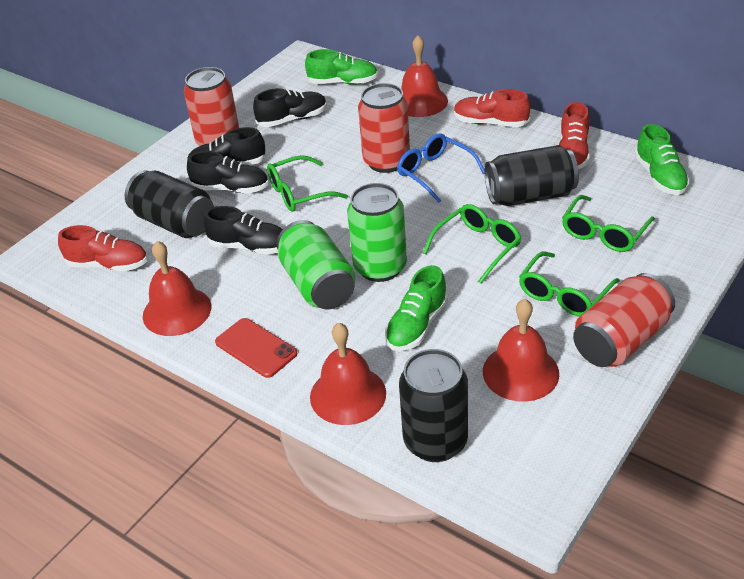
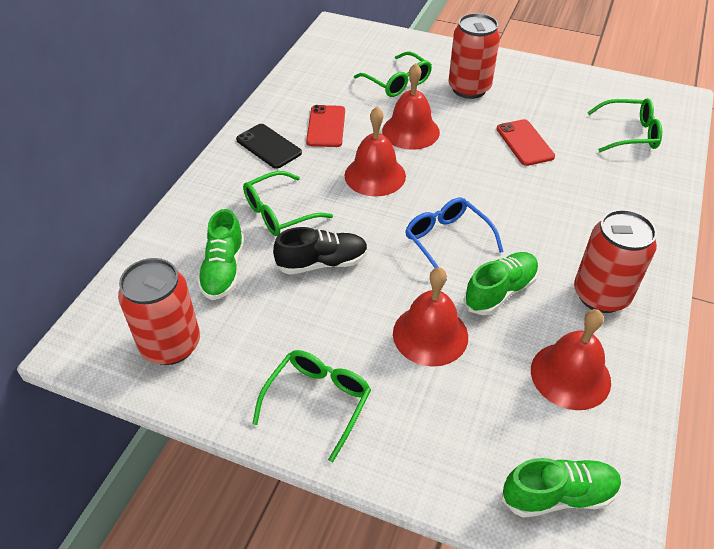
black can: [125,170,214,238] [399,349,468,462] [485,145,579,206] = 3 -> none = 0
black phone: none = 0 -> [236,124,302,169] = 1
black shoe: [187,127,267,165] [187,151,269,193] [203,206,283,254] [253,88,327,127] = 4 -> [273,227,368,274] = 1
green can: [276,220,356,309] [347,183,407,282] = 2 -> none = 0
red phone: [215,318,297,378] = 1 -> [306,105,345,147] [497,119,555,166] = 2
red shoe: [58,225,147,271] [454,89,530,127] [559,102,590,169] = 3 -> none = 0

